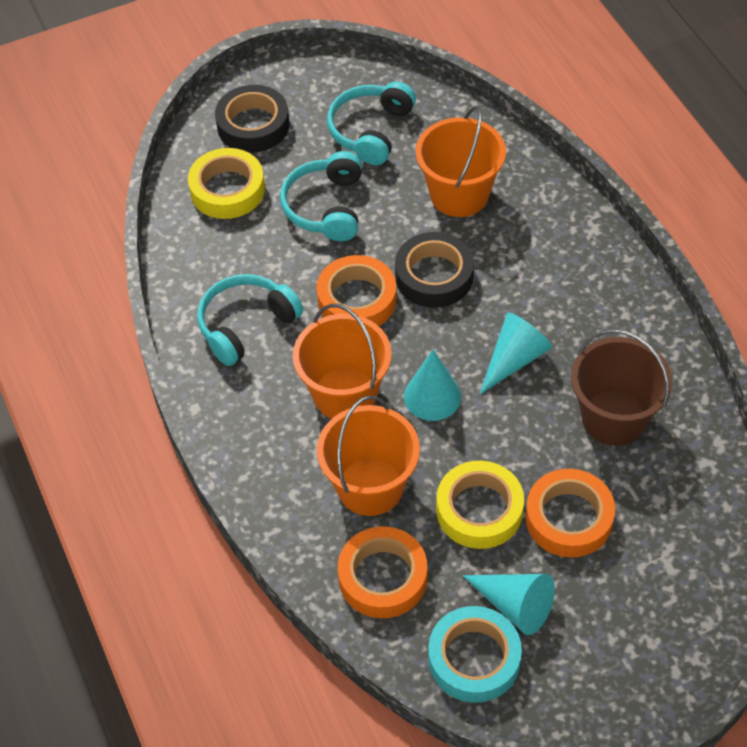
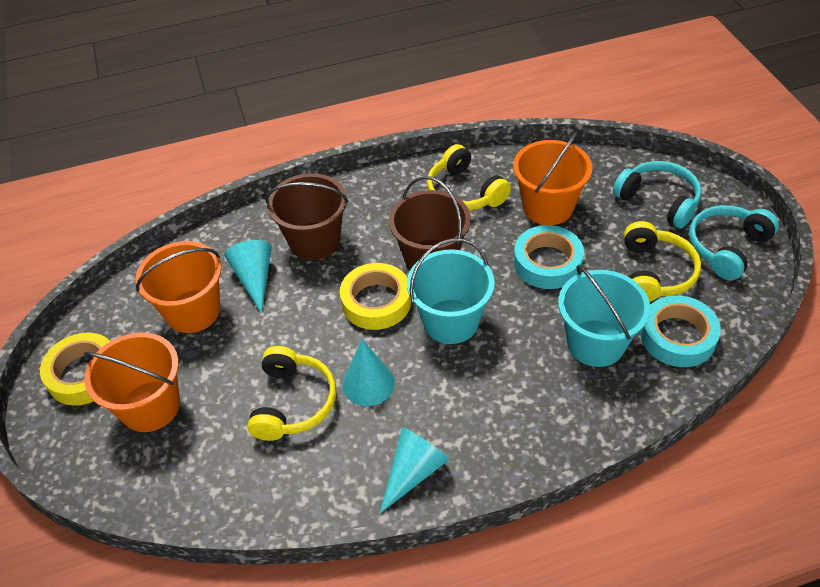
black tape: [215,85,289,153] [395,232,474,308] = 2 -> none = 0
brown bucket: [571,329,673,446] = 1 -> [265,173,348,260] [389,176,471,271] = 2
orange tape: [317,255,397,326] [338,526,427,618] [525,469,615,558] = 3 -> none = 0
turquoise bucket: none = 0 -> [407,238,495,344] [558,265,650,367] = 2
turquoise headphones: [197,274,303,366] [280,151,362,241] [327,81,416,165] = 3 -> [613,161,702,228] [689,205,779,280] = 2
turquoise tape: [428,606,522,703] = 1 -> [514,225,584,289] [640,295,721,367] = 2
yellow headphones: none = 0 -> [247,346,336,441] [427,144,511,211] [624,221,701,302] = 3

